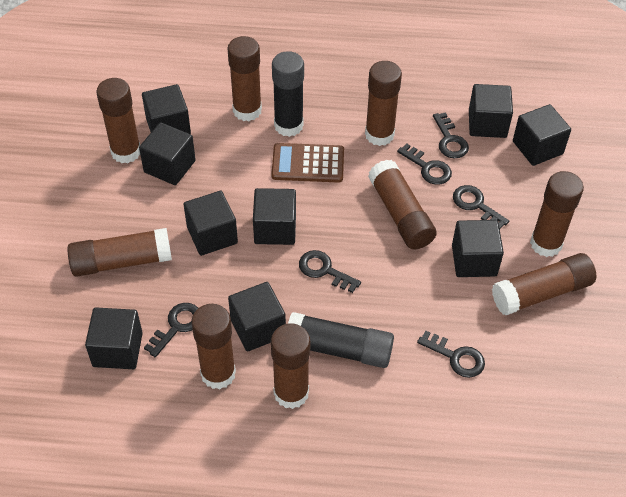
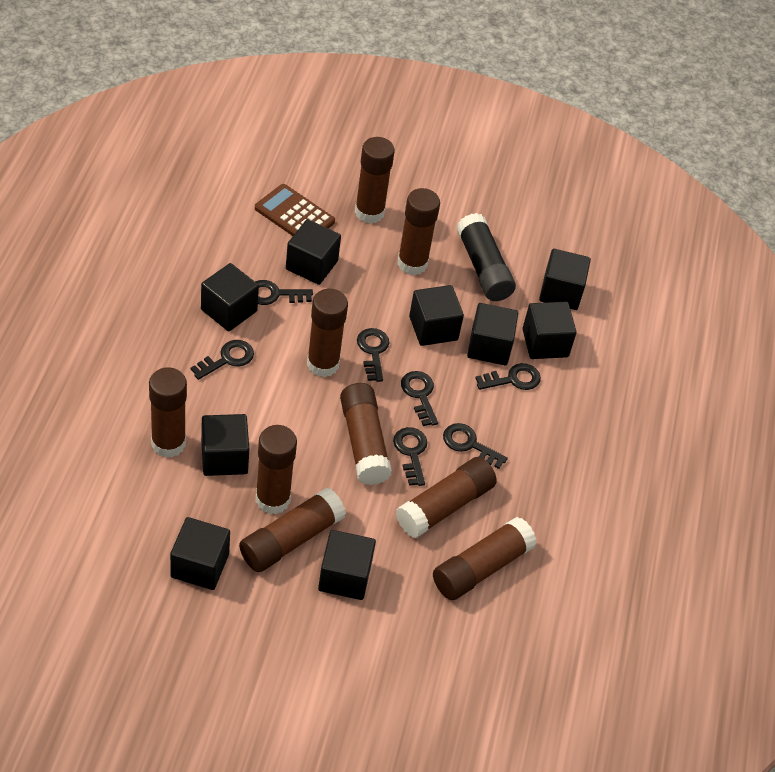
black glue stick: [272,51,304,137] [288,312,394,368] = 2 -> [456,213,516,301] = 1
black key: [144,303,198,358] [299,250,361,293] [397,143,452,185] [417,331,485,378] [433,112,469,159] [453,185,509,229] = 6 -> [191,340,254,380] [255,280,313,305] [357,328,389,382] [393,427,427,486] [401,371,438,426] [443,423,508,469] [476,363,541,390] = 7

